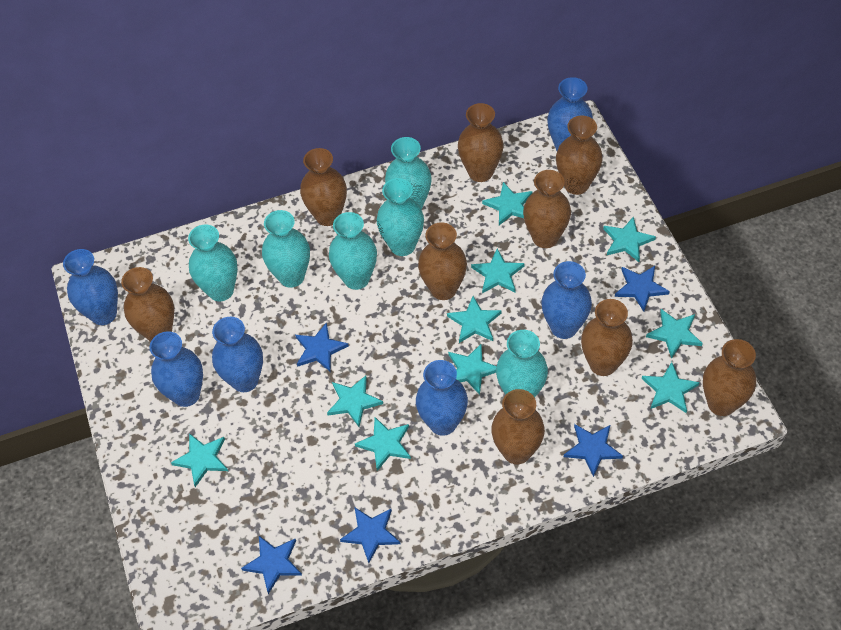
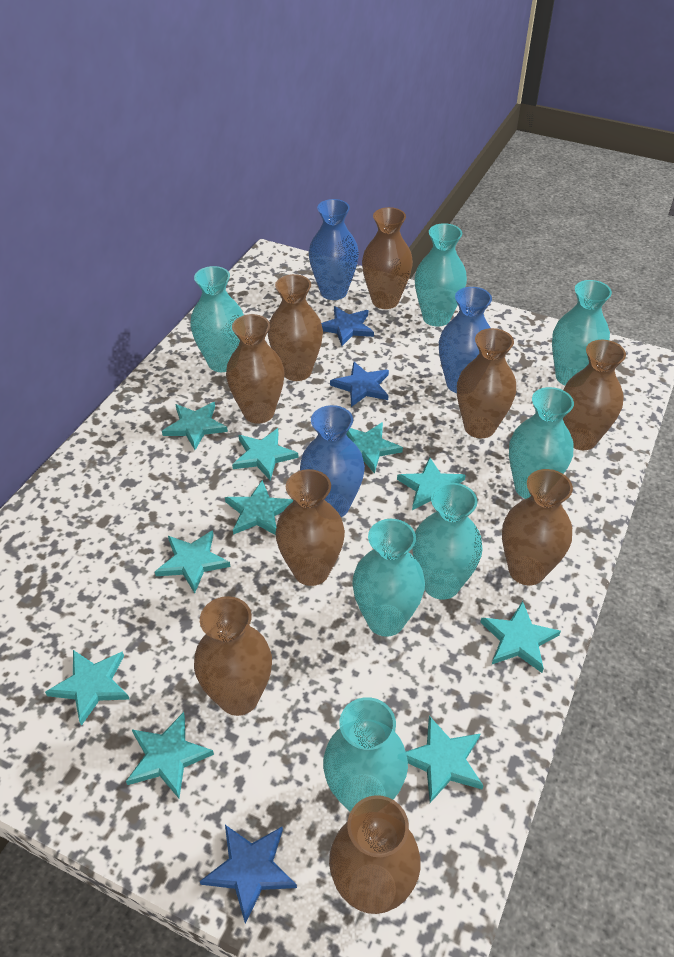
blue star: [241,536,302,594] [295,322,349,372] [340,508,401,563] [564,424,623,477] [615,266,670,311] = 5 -> [200,825,297,924] [321,306,374,346] [330,361,389,407] = 3
blue vase: [63,249,118,325] [150,331,203,407] [212,317,263,392] [416,360,468,436] [541,261,592,339] [547,77,593,151] = 6 -> [300,405,365,517] [309,199,359,300] [439,287,492,393] = 3
turquoise vase: [188,224,238,301] [262,210,310,288] [329,212,377,290] [377,178,424,256] [385,137,432,210] [496,330,548,398] = 6 -> [190,266,244,372] [323,697,408,812] [352,519,425,637] [412,483,483,600] [415,223,467,327] [509,387,574,499] [552,280,612,385] = 7

